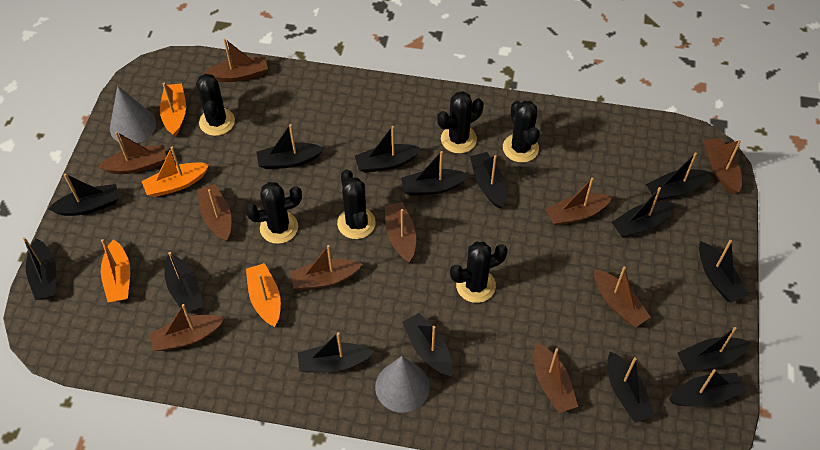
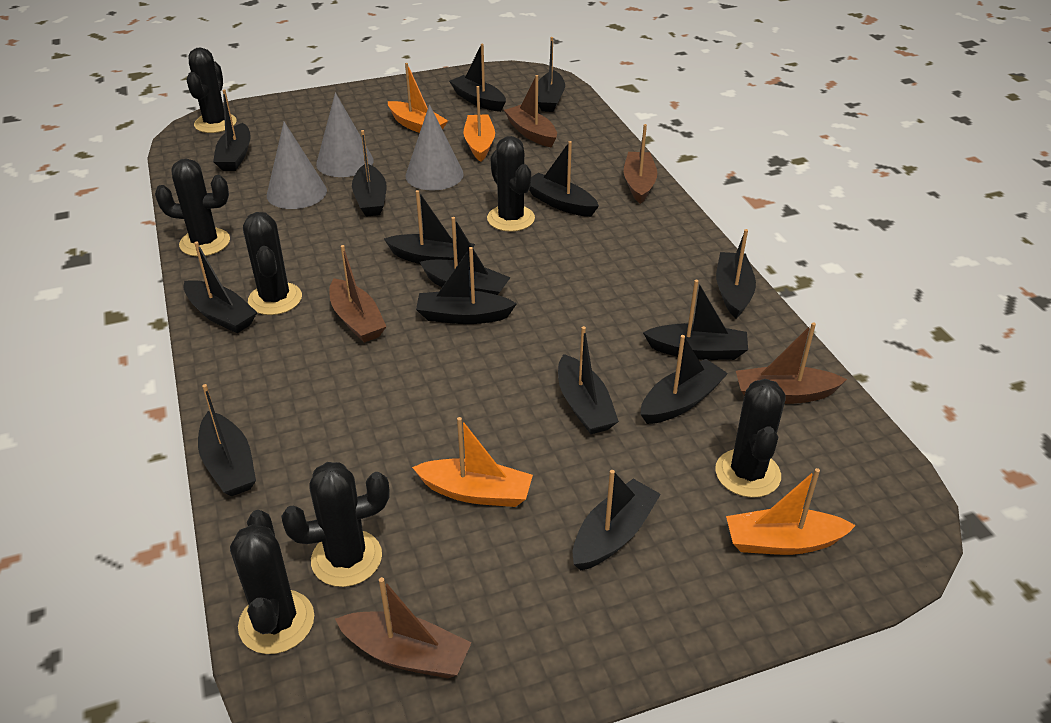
black cactus: [196,74,235,136] [245,182,302,244] [337,169,376,239] [437,91,484,153] [450,242,508,303] [503,101,540,163] = 6 -> [155,159,230,257] [187,47,237,133] [230,510,314,654] [243,212,302,315] [281,462,389,587] [487,136,535,232] [715,379,786,498] = 7
brown boat: [98,131,166,174] [149,304,225,351] [197,184,231,242] [204,39,268,82] [290,245,362,290] [385,202,416,263] [534,343,578,413] [546,178,612,226] [594,266,651,327] [704,138,742,194] = 10 -> [329,245,387,343] [335,577,472,678] [504,75,557,148] [624,124,657,204] [736,322,847,404] = 5
grey cone: [110,86,156,144] [375,356,430,413] = 2 -> [267,122,327,209] [316,92,374,177] [405,104,464,190] = 3

